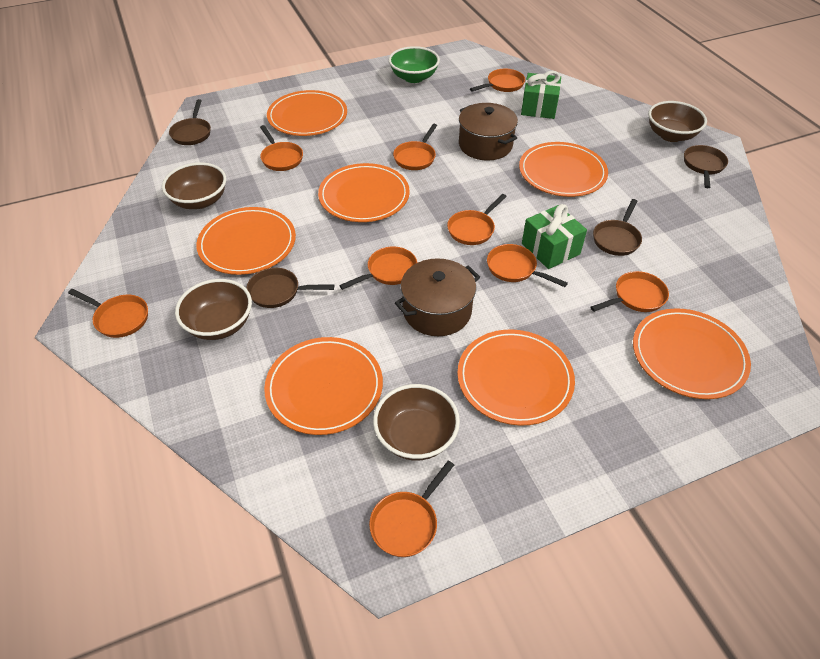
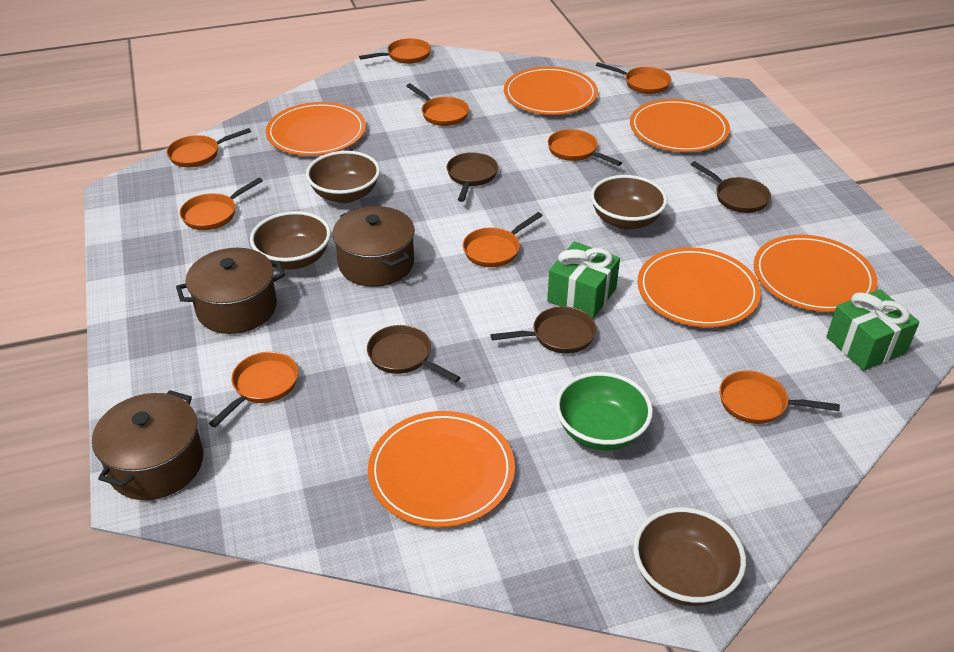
brown pot: [395,258,480,336] [459,103,518,161] = 2 -> [92,390,204,500] [176,248,285,334] [332,206,415,287] = 3
orange plate: [196,207,296,275] [264,337,383,435] [267,90,347,136] [318,163,410,222] [457,329,575,426] [519,142,608,197] [633,308,751,399] = 7 -> [266,102,366,156] [368,411,515,527] [504,67,598,115] [630,99,730,152] [638,247,761,327] [754,235,877,312] = 6

